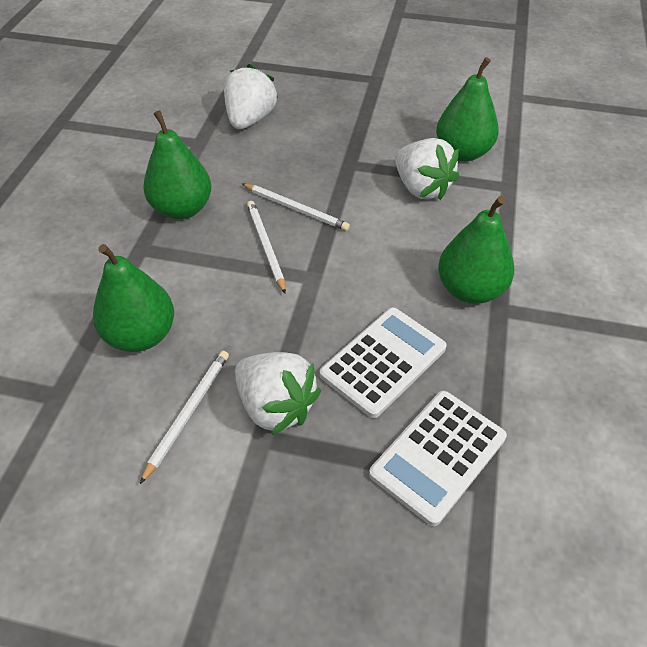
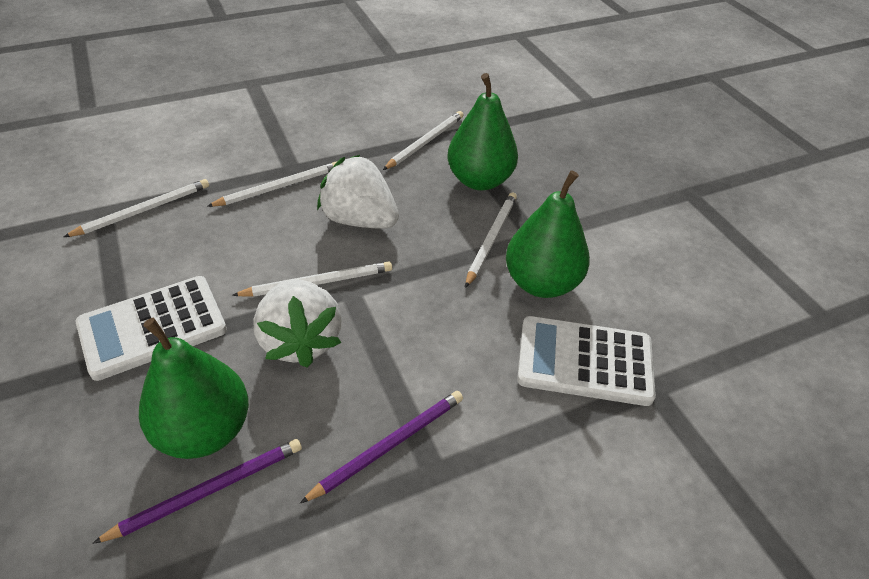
green pear: [93,244,174,352] [143,110,211,219] [436,57,499,161] [438,196,514,304] = 4 -> [139,318,249,459] [447,73,518,190] [506,170,590,298] = 3
purple pencil: none = 0 -> [92,439,302,544] [300,391,463,503] = 2
white pencil: [140,351,229,484] [242,184,350,231] [247,201,286,294] = 3 -> [64,179,209,237] [207,162,336,207] [232,262,392,297] [383,111,463,170] [465,192,517,288] = 5
white strawberry: [224,64,278,129] [235,352,321,435] [395,138,459,200] = 3 -> [253,279,342,367] [317,155,399,229] = 2

